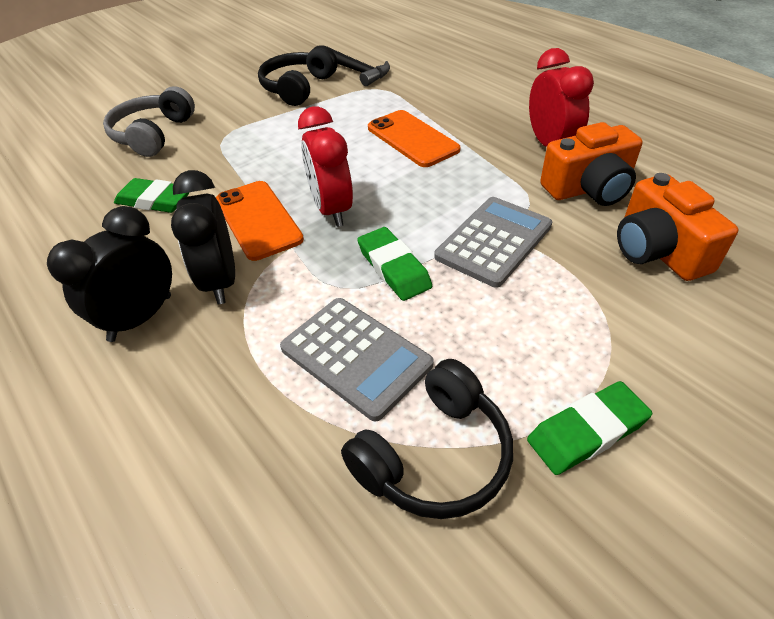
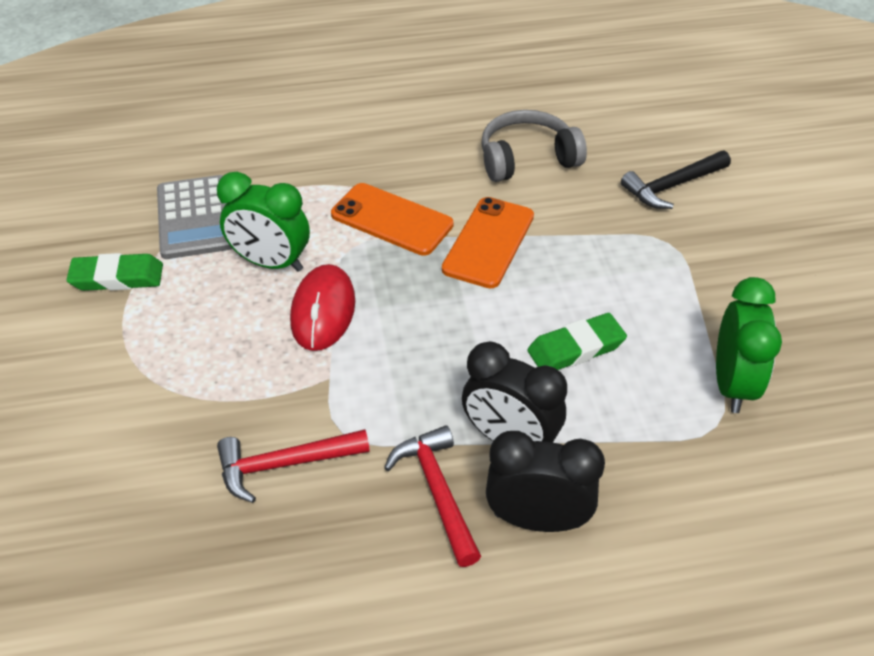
black headphones: [258,45,337,106] [341,359,513,519] = 2 -> none = 0
green clock: none = 0 -> [217,172,310,272] [716,277,782,413] = 2
green eraser: [114,178,190,213] [357,227,432,301] [527,381,652,475] = 3 -> [66,253,163,291] [527,313,627,370] = 2
grey calculator: [280,298,434,421] [434,197,552,288] = 2 -> [157,175,233,259] = 1
orange camera: [540,122,642,206] [617,173,738,281] = 2 -> none = 0
red clock: [298,106,353,227] [529,48,594,147] = 2 -> none = 0
red hammer: none = 0 -> [217,429,370,503] [384,425,481,567] = 2
red mouse: none = 0 -> [290,264,355,351] = 1

